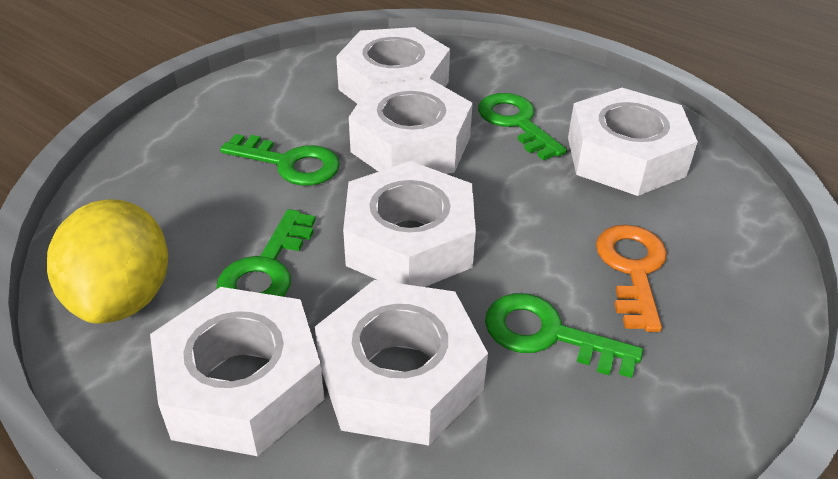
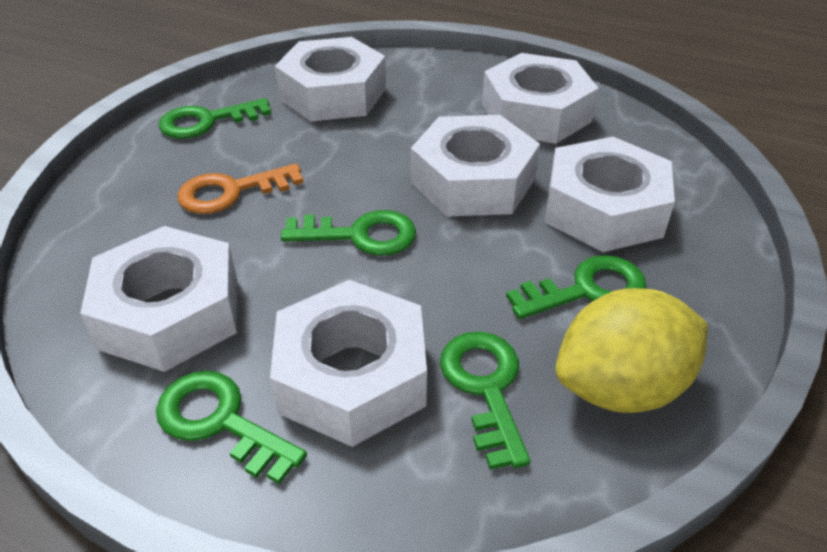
green key: [216,209,316,297] [220,134,340,186] [478,93,567,160] [485,293,643,378] = 4 -> [156,371,307,484] [159,98,271,139] [281,210,416,256] [440,332,530,470] [506,255,647,319] = 5

